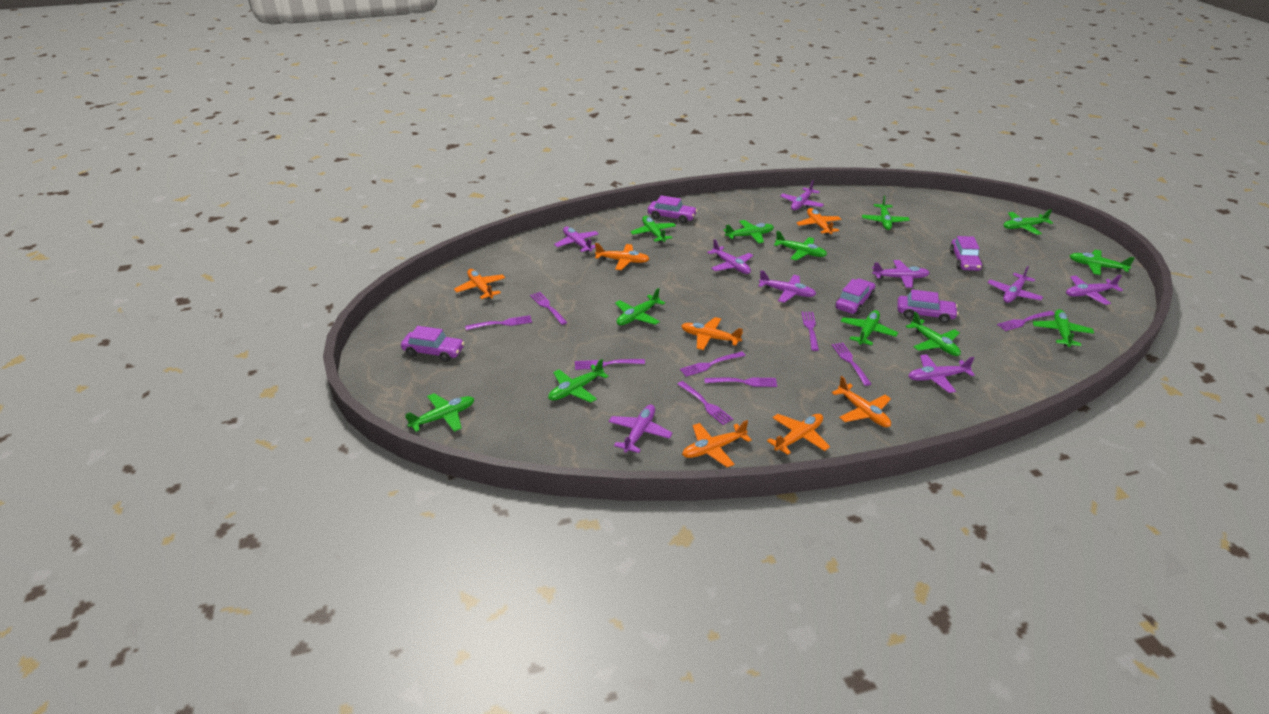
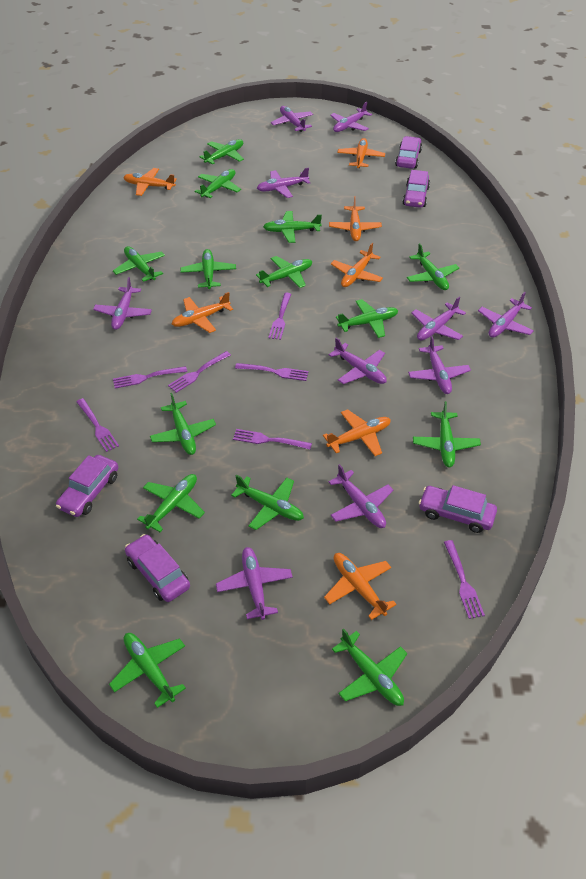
green plane: [405,393,474,432] [548,359,609,403] [615,288,665,325] [630,216,676,243] [724,220,774,243] [774,231,827,260] [840,310,898,345] [862,195,910,230] [906,312,961,356] [1003,209,1053,235] [1033,309,1094,347] [1070,250,1135,275] = 12 -> [109,633,186,708] [113,246,165,282] [137,474,205,532] [150,393,216,455] [180,249,236,289] [195,169,241,198] [200,139,244,164] [231,475,304,530] [256,256,312,288] [263,211,322,243] [332,628,408,706] [336,299,398,338] [407,243,459,290] [413,401,481,467] = 14
purple fork: [465,315,532,330] [530,292,567,325] [575,359,645,370] [677,381,733,425] [680,351,745,377] [704,377,777,387] [801,312,819,351] [832,342,871,386] [997,311,1055,331] = 9 -> [76,398,119,452] [113,366,187,389] [168,351,231,393] [233,429,312,450] [235,363,309,381] [268,293,291,340] [444,540,485,619] = 7
purple plane: [554,227,599,252] [608,405,672,453] [707,239,753,274] [758,270,816,303] [780,180,824,210] [872,260,930,288] [908,354,975,393] [987,266,1043,303] [1066,275,1123,305] = 9 -> [93,277,152,330] [216,547,293,620] [257,167,310,198] [271,106,313,132] [329,338,387,384] [329,464,393,528] [330,101,372,132] [408,336,471,394] [411,297,466,340] [478,292,534,338] = 10

